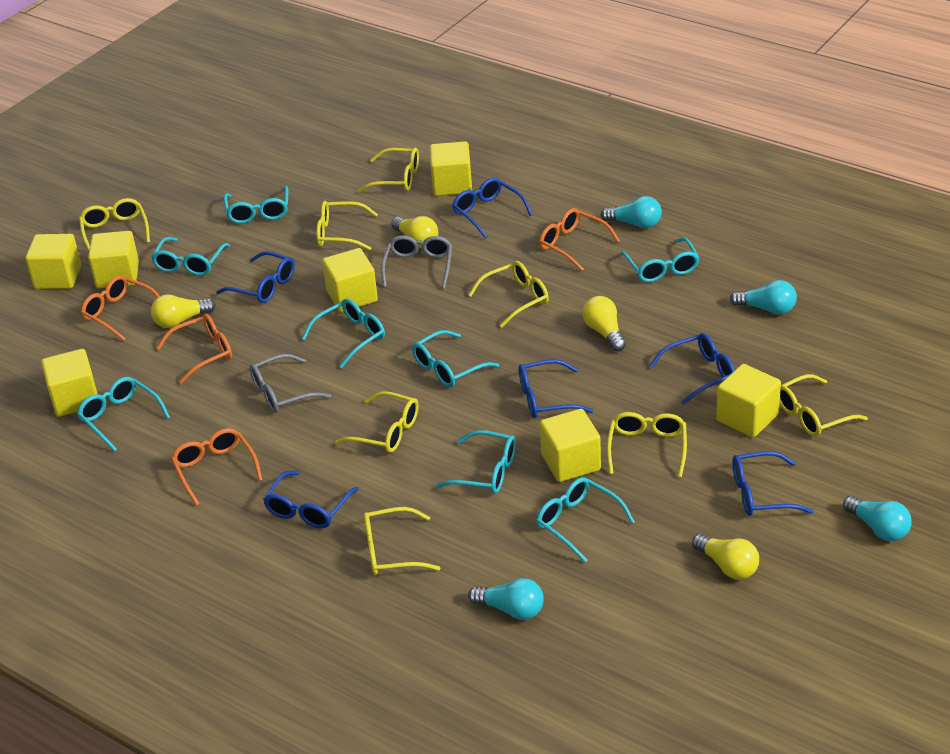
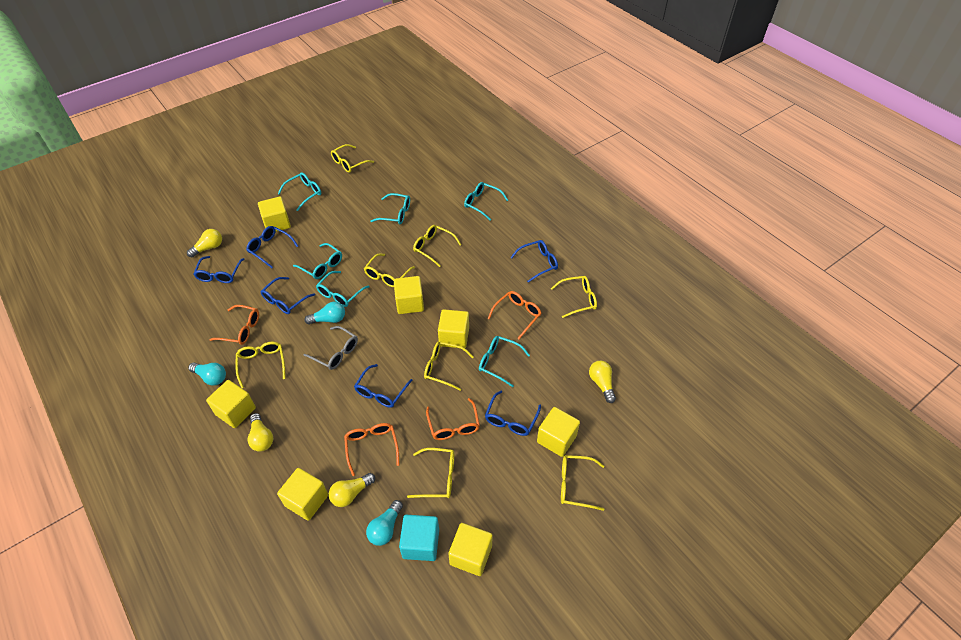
grey glasses: [250,354,331,413] [381,235,452,289] = 2 -> [303,326,358,370] = 1
turquoise cube: none = 0 -> [399,515,439,561] = 1
turquoise glasses: [77,377,170,452] [151,237,230,276] [224,186,288,224] [302,298,385,368] [412,330,499,387] [435,430,516,494] [536,477,635,562] [620,237,700,282] = 8 -> [278,172,321,211] [293,243,342,279] [316,271,370,307] [370,193,410,224] [464,182,508,221] [479,336,530,387] = 6
turquoise light bulb: [468,578,544,620] [601,196,662,228] [730,280,797,315] [843,496,912,541] = 4 -> [188,362,226,386] [305,302,345,324] [366,500,403,546] = 3

